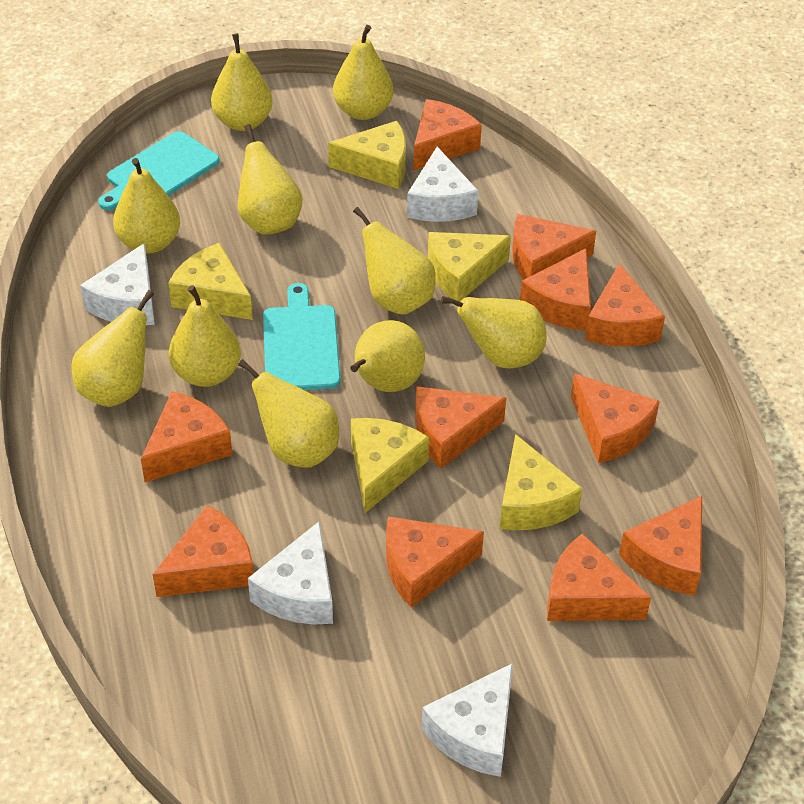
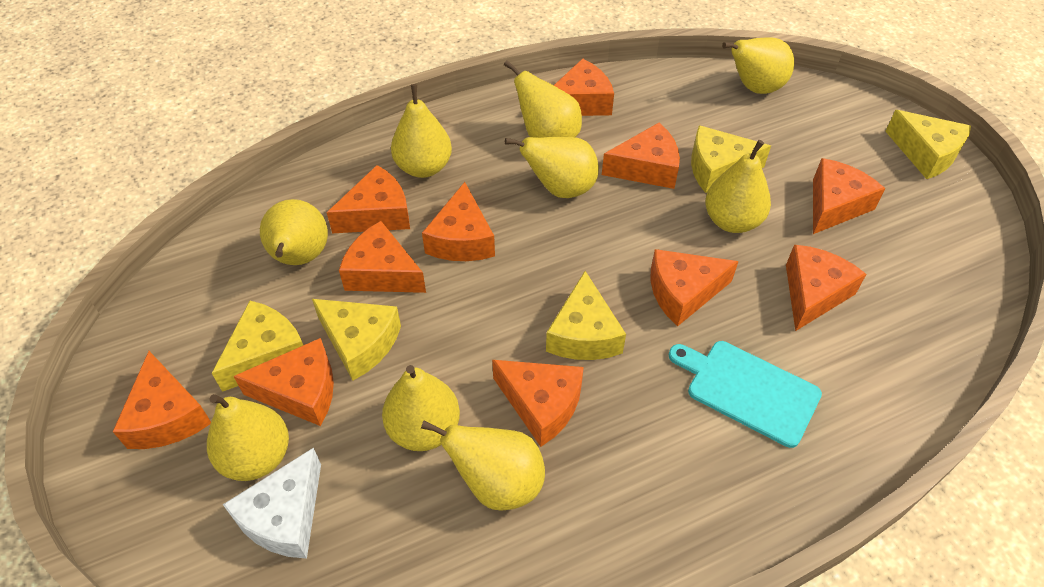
turquoise cutting board: [98,131,220,210] [263,283,341,390] = 2 -> [668,341,822,448] = 1
white cheese: [80,243,155,325] [248,521,333,625] [407,147,479,222] [421,663,513,777] = 4 -> [223,448,321,559] = 1
yellow pear: [71,290,154,407] [113,158,180,253] [169,285,241,387] [211,33,273,131] [238,124,303,234] [238,359,339,468] [333,25,393,120] [350,320,425,392] [353,207,436,315] [441,296,547,369] = 10 -> [207,394,289,481] [260,199,328,265] [382,365,460,451] [391,84,452,178] [421,420,545,511] [504,60,582,138] [505,137,599,198] [705,140,771,233] [722,37,794,94] = 9

